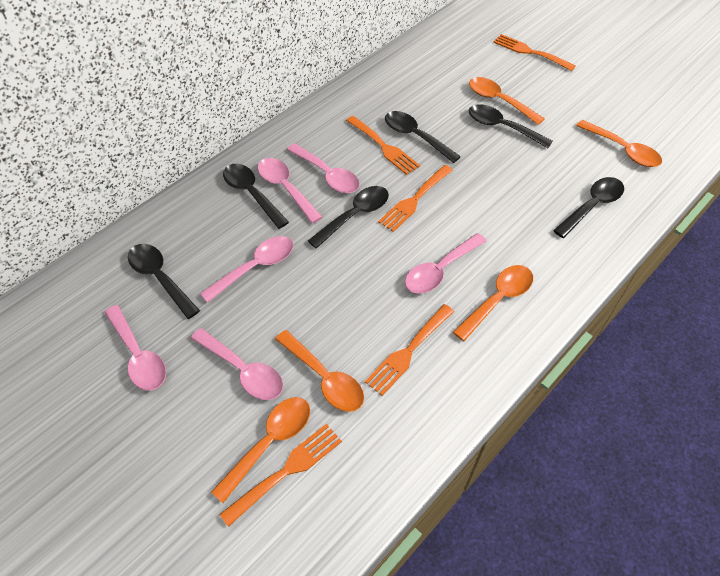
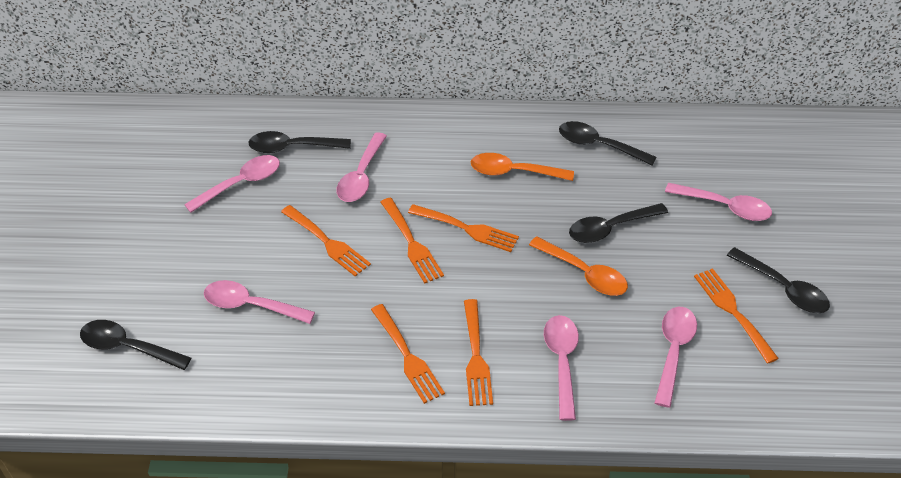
black spoon: [128,244,200,319] [223,164,289,229] [308,186,389,249] [385,111,461,163] [468,104,553,148] [553,177,624,238] = 6 -> [80,320,191,370] [248,131,351,153] [559,121,656,166] [569,203,668,243] [727,247,830,313] = 5
orange fork: [219,424,342,527] [346,116,420,175] [365,304,454,396] [378,165,453,232] [493,34,576,71] = 5 -> [281,205,371,276] [371,304,445,404] [380,197,444,284] [408,204,519,252] [464,299,493,406] [694,268,779,364] = 6
orange spoon: [211,397,310,503] [275,330,364,412] [453,265,533,341] [469,77,545,125] [576,120,662,167] = 5 -> [471,153,574,181] [529,236,628,296] = 2

